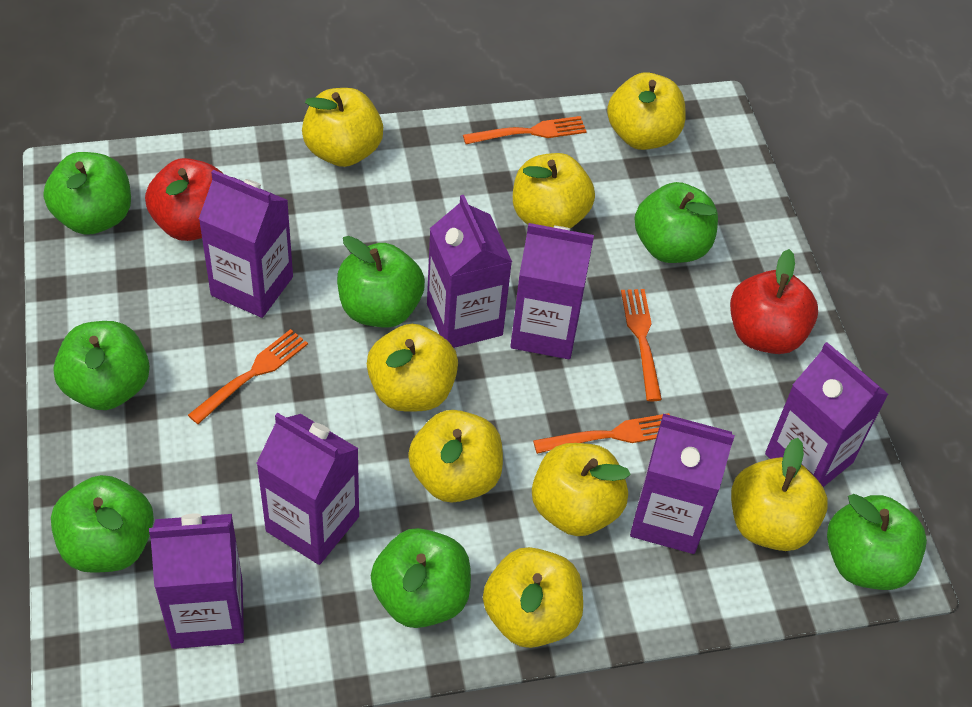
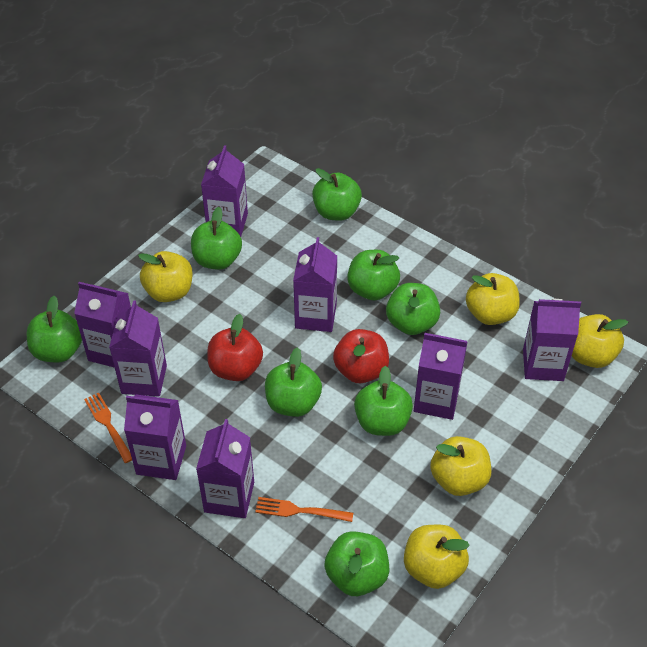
green apple: [44,152,131,235] [51,475,154,573] [53,321,150,410] [337,236,425,328] [370,528,471,628] [635,182,718,263] [827,494,927,590] = 7 -> [27,296,82,363] [191,207,242,270] [265,347,322,417] [312,168,362,221] [324,531,389,596] [347,250,400,300] [354,366,413,436] [386,283,440,335] = 8
orange fork: [188,329,308,424] [463,116,586,144] [533,413,670,454] [621,289,662,401] = 4 -> [84,392,132,463] [255,497,353,522] = 2
purple carton: [149,513,244,649] [199,170,293,318] [256,413,359,565] [427,195,512,348] [510,223,594,359] [630,414,735,554] [765,342,888,487] = 7 -> [74,282,131,368] [109,300,167,397] [124,394,186,480] [196,419,254,518] [201,145,248,237] [293,237,337,332] [414,333,467,420] [523,299,581,381] = 8
yellow apple: [302,88,383,167] [367,324,458,411] [408,410,503,503] [483,547,583,648] [513,153,595,228] [532,443,631,536] [607,73,686,150] [731,438,828,551] = 8 -> [138,251,193,302] [404,525,470,589] [430,436,491,496] [466,273,520,325] [572,314,628,368] = 5

